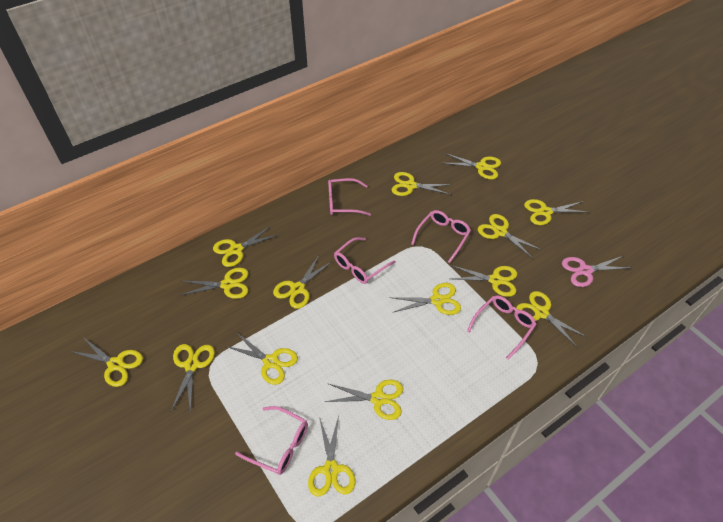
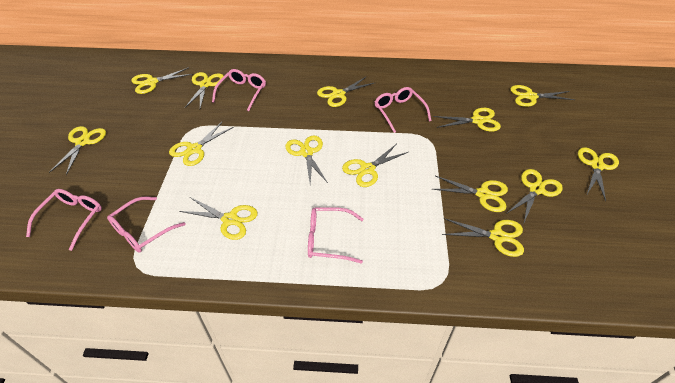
pink scissors: [562,256,629,287] = 1 -> none = 0
yellow scissors: [70,337,143,387] [171,344,215,413] [181,268,249,299] [213,226,278,267] [225,332,298,385] [273,255,331,309] [308,415,356,496] [325,379,403,420] [389,283,461,315] [391,172,452,196] [443,153,501,179] [451,265,517,297] [478,214,542,259] [516,291,588,348] [524,199,587,225] = 15 -> [49,126,106,175] [131,67,193,94] [169,122,233,166] [179,197,258,240] [185,72,224,108] [285,135,328,184] [317,76,376,107] [342,144,408,187] [432,176,508,212] [434,108,501,132] [442,218,524,257] [506,169,563,222] [510,85,575,107] [578,147,619,201] = 14

